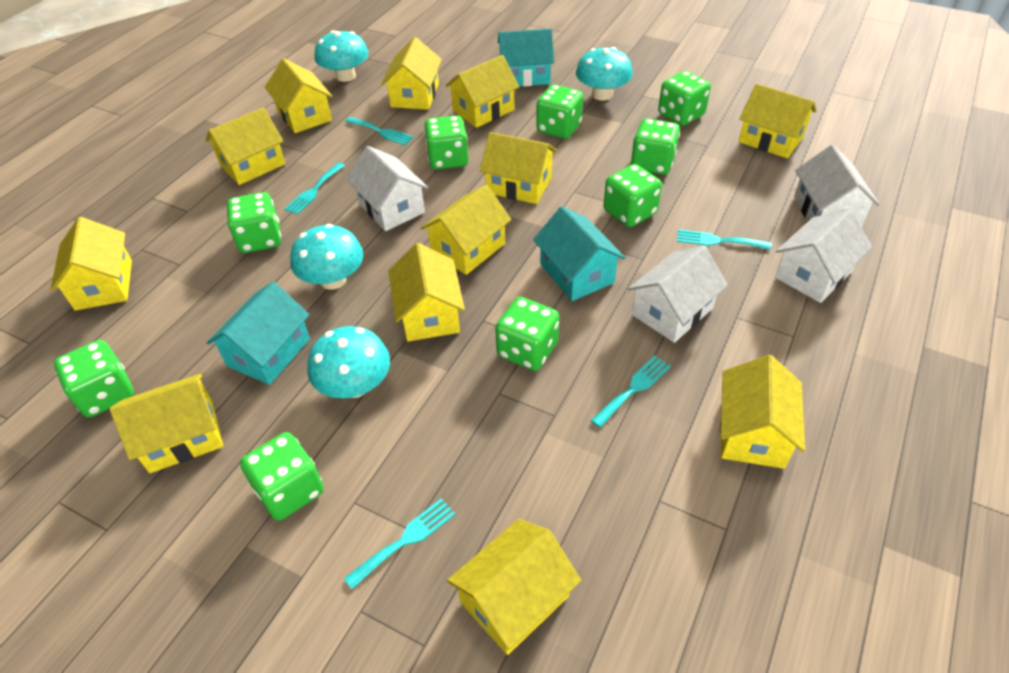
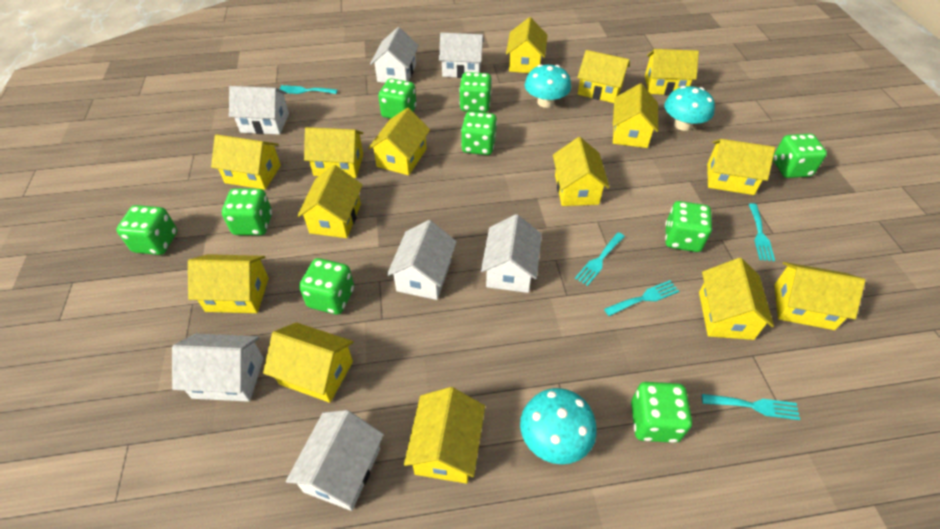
turquoise house: [207,282,310,385] [498,28,554,87] [533,206,625,301] = 3 -> none = 0
turquoise mushroom: [290,224,363,290] [307,326,390,398] [315,30,369,82] [576,47,633,101] = 4 -> [520,388,597,464] [525,64,571,108] [664,86,715,131] = 3
white house: [346,146,428,231] [628,245,728,343] [775,209,872,303] [794,145,880,227] = 4 -> [172,334,264,402] [229,86,289,135] [286,410,384,511] [370,27,419,83] [387,220,457,300] [439,32,484,78] [481,214,542,293] = 7
yellow house: [50,217,132,311] [110,373,223,473] [206,107,286,185] [265,58,333,133] [381,37,442,110] [388,243,465,342] [421,184,512,275] [445,55,519,128] [447,519,581,655] [480,132,557,204] [720,355,805,469] [739,84,816,158] = 12 -> [188,254,269,313] [211,134,281,190] [263,322,354,403] [297,165,362,238] [304,127,363,178] [368,108,430,175] [404,387,485,484] [506,17,548,73] [553,137,610,206] [577,50,630,103] [613,83,658,148] [645,49,699,95] [699,258,774,340] [707,139,775,195] [774,262,865,330] = 15

